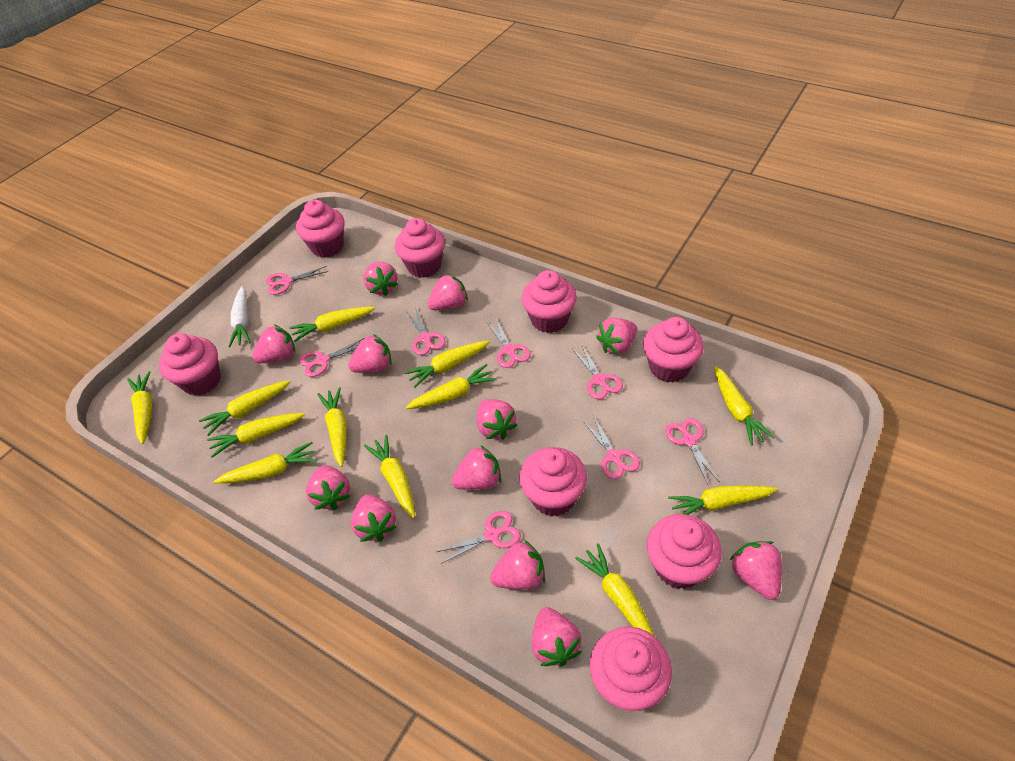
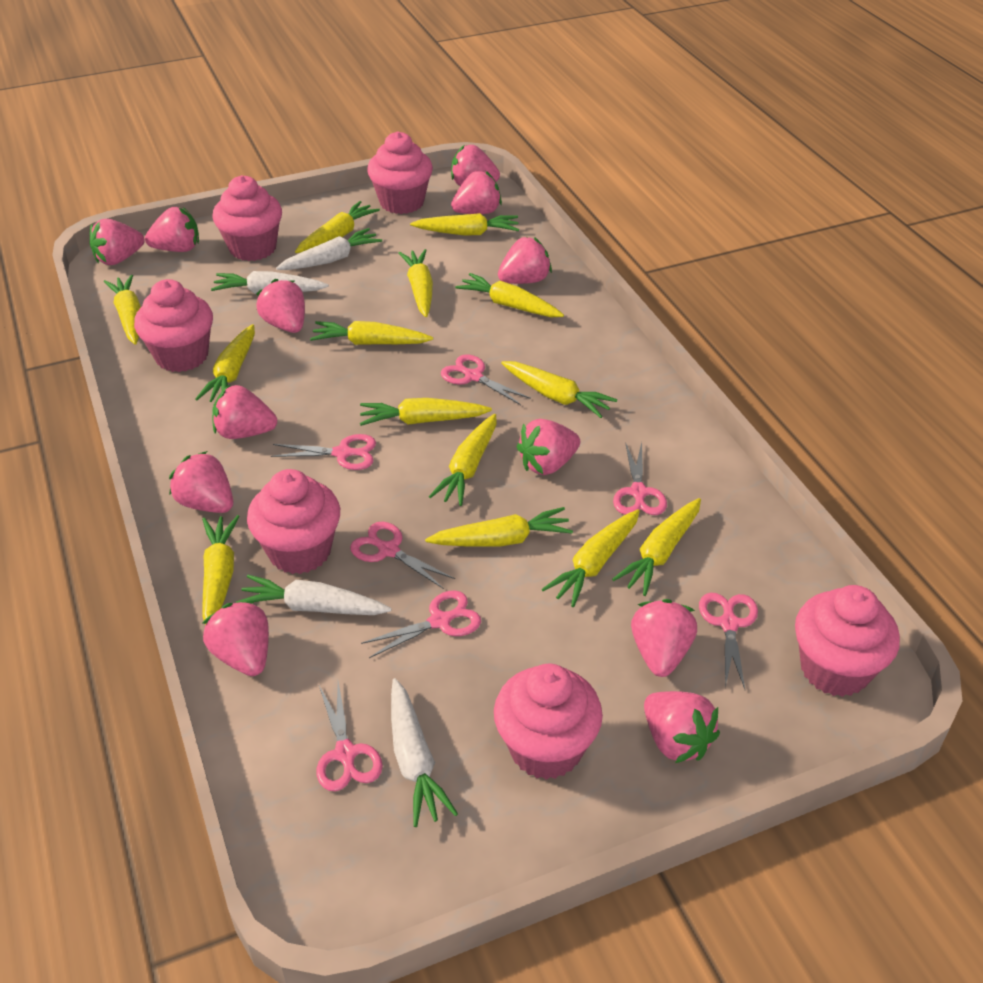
pink cupcake: [159,333,221,396] [296,199,345,258] [395,218,445,278] [519,447,587,516] [521,270,577,333] [590,626,672,711] [643,317,704,382] [647,514,722,589] = 8 -> [134,279,213,372] [213,175,282,261] [247,469,340,574] [367,131,433,214] [494,664,603,780] [795,585,900,697] = 6
pink scissors: [266,266,328,295] [299,338,364,377] [406,307,445,355] [437,511,521,564] [487,317,531,368] [572,345,623,399] [582,416,640,479] [665,418,720,484] = 8 -> [271,434,376,470] [317,682,383,791] [350,522,455,589] [361,590,481,658] [441,354,531,405] [613,442,667,515] [699,593,758,689] = 7
white carrot: [228,286,251,347] = 1 -> [211,271,329,294] [236,575,392,615] [276,228,382,270] [391,678,458,827] = 4
yellow carrot: [127,371,153,444] [199,380,291,436] [207,413,305,458] [214,442,316,483] [290,307,375,342] [317,387,347,467] [364,435,415,518] [404,341,490,388] [405,364,497,409] [575,543,654,636] [668,485,778,515] [714,366,774,445] = 12 -> [104,275,141,345] [195,324,255,402] [202,515,240,625] [295,201,380,253] [310,321,433,345] [360,398,492,426] [399,249,433,317] [410,213,519,235] [425,507,573,547] [429,414,496,506] [455,273,564,317] [501,361,617,418] [542,509,640,607] [612,498,701,596] = 14

